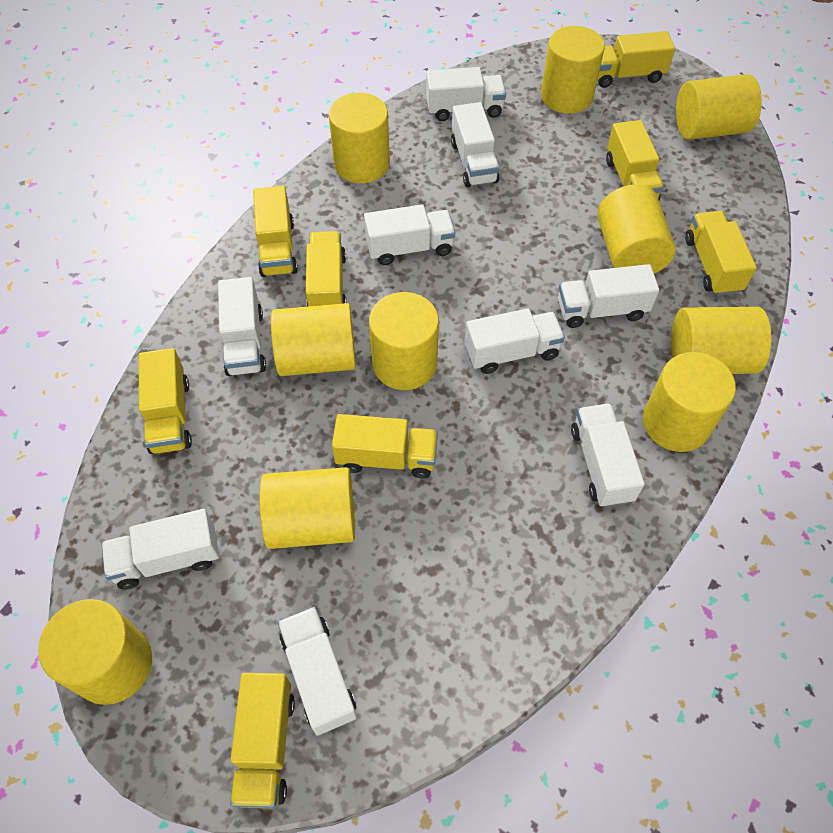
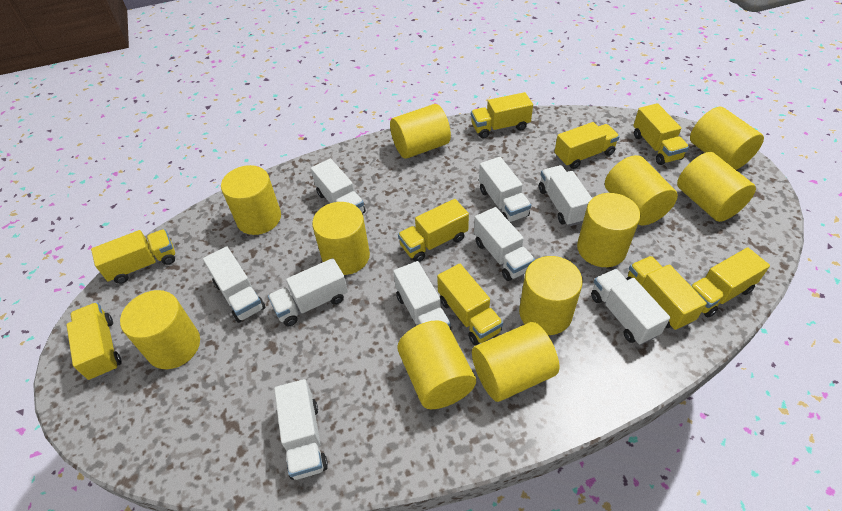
yellow cylinder: [38,599,152,705] [259,467,355,549] [271,303,356,376] [329,93,390,183] [369,292,439,390] [541,26,605,114] [597,184,676,274] [643,352,736,452] [671,307,772,374] [676,74,762,140] = 10 -> [120,290,200,369] [221,165,281,235] [312,202,370,275] [390,104,451,159] [397,320,476,409] [472,322,559,402] [519,256,583,335] [577,193,640,267] [605,155,678,225] [677,152,756,222] [690,107,764,170] = 11
yellow truck: [139,348,192,454] [230,673,295,808] [253,186,298,277] [306,231,346,307] [332,414,438,478] [598,31,675,88] [606,120,664,200] [685,211,757,296] = 8 -> [67,302,122,380] [91,229,175,284] [398,199,469,262] [437,264,503,345] [471,92,533,139] [554,122,620,169] [626,256,707,330] [633,103,689,165] [690,247,770,318] = 9

